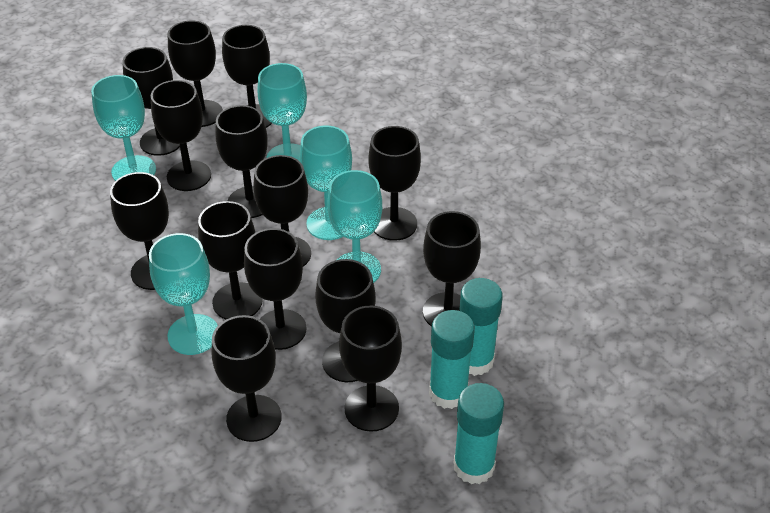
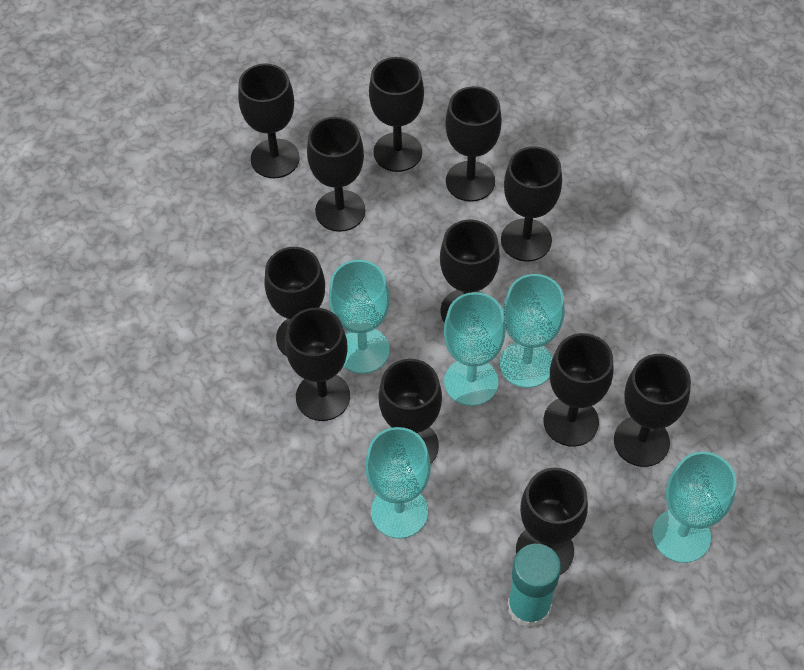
black goblet: [110,172,169,290] [122,47,180,156] [151,80,211,191] [168,21,223,127] [198,201,263,319] [212,315,282,442] [216,105,268,218] [222,25,272,128] [244,228,307,350] [254,155,311,267] [316,259,376,382] [339,305,402,432] [368,126,421,241] [423,211,481,327] = 14 -> [238,63,300,178] [264,247,325,357] [285,308,350,421] [307,117,366,232] [369,57,424,172] [378,359,442,463] [440,220,500,323] [445,86,502,202] [501,146,562,262] [516,468,588,575] [544,333,614,447] [614,354,691,467] = 12
turquoise glue stick: [429,310,475,409] [454,383,504,484] [460,278,503,376] = 3 -> [508,544,561,628] = 1

